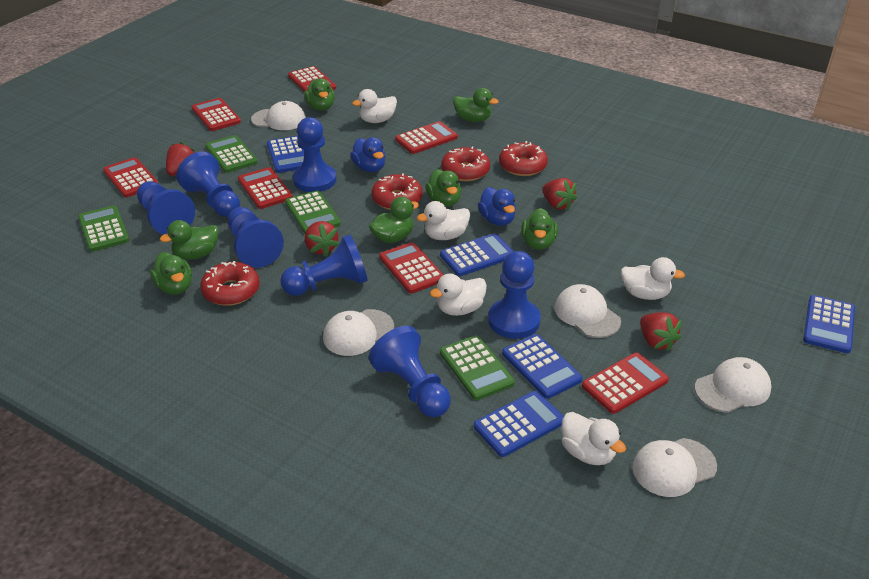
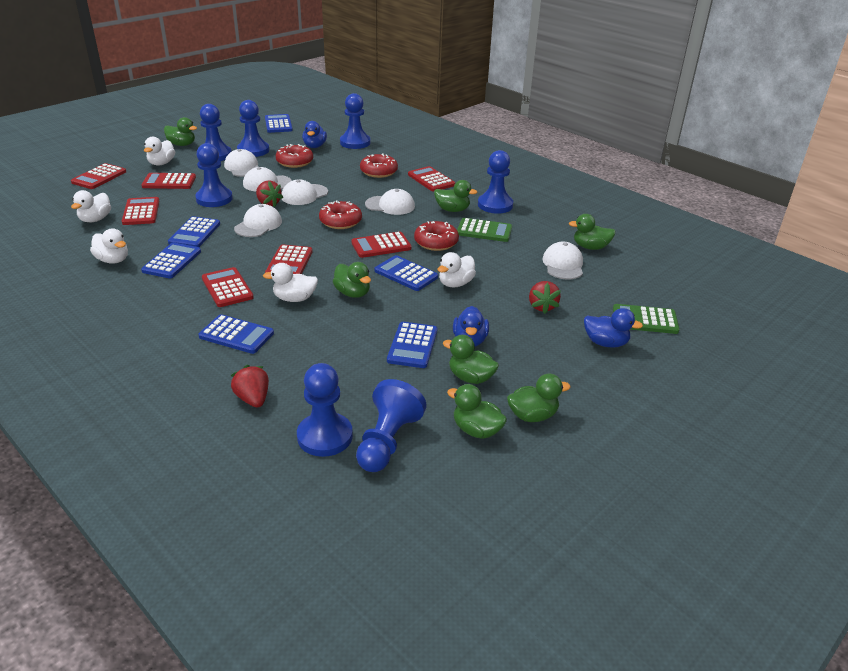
blue calculator: [267,136,304,173] [440,233,514,276] [474,391,564,457] [502,334,583,399] [803,295,855,353] = 5 -> [141,242,201,278] [168,216,220,247] [198,314,274,354] [265,114,293,133] [374,255,438,291] [387,322,437,368] = 6
blue duck: [350,137,385,172] [478,187,516,226] = 2 -> [302,121,327,148] [453,306,489,347] [584,308,643,347] = 3
green calculator: [78,205,129,252] [205,135,258,173] [285,191,341,234] [440,335,515,400] = 4 -> [457,218,512,242] [613,304,680,334] = 2
red strawberry: [166,142,195,176] [305,221,339,256] [542,178,577,210] [640,312,682,351] = 4 -> [230,365,269,408] [256,180,283,207] [529,281,561,314] = 3
white cap: [251,101,306,130] [323,309,394,356] [555,284,621,338] [633,438,717,497] [695,357,771,413] = 5 -> [224,149,258,177] [234,204,282,237] [243,167,292,192] [282,179,328,205] [365,189,415,215] [542,242,583,280] = 6

